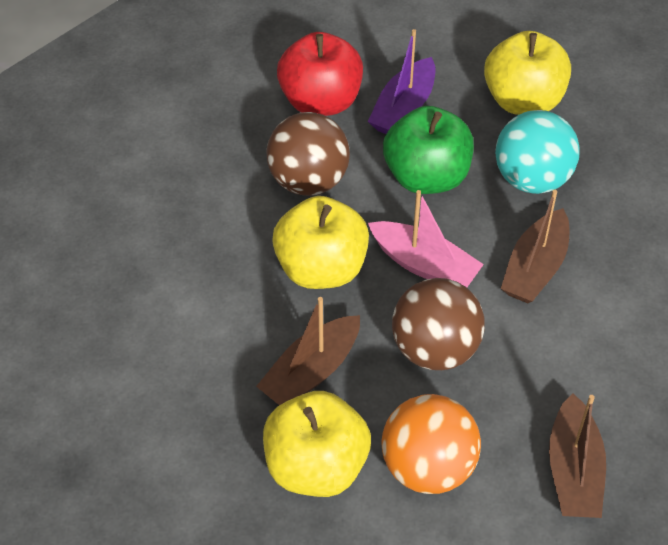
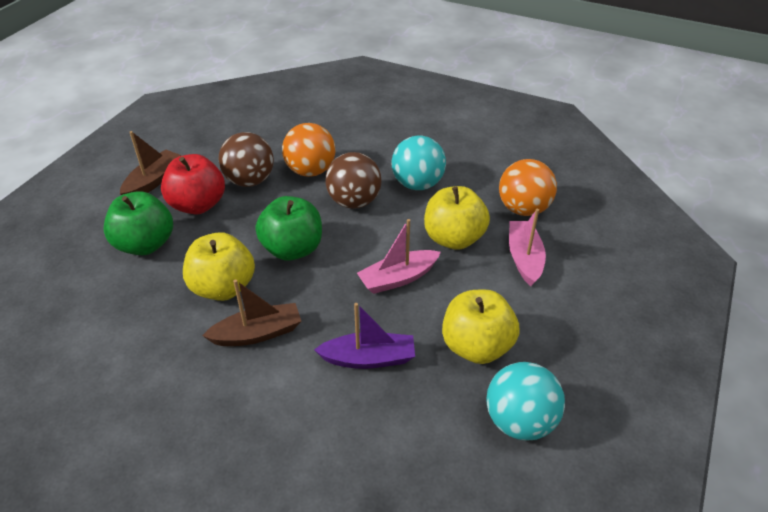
brown boat: [256,297,360,405] [501,190,569,303] [549,393,606,518] = 3 -> [120,131,181,195] [202,280,301,346] = 2
green apple: [383,106,474,194] = 1 -> [103,191,173,255] [255,196,322,261] = 2
orange ball: [382,394,481,494] = 1 -> [282,123,336,177] [499,159,557,216] = 2
pink boat: [368,190,484,287] = 1 -> [357,219,441,294] [509,209,546,286] = 2
turquoise ball: [495,110,580,194] = 1 -> [391,136,446,190] [486,362,565,441] = 2

